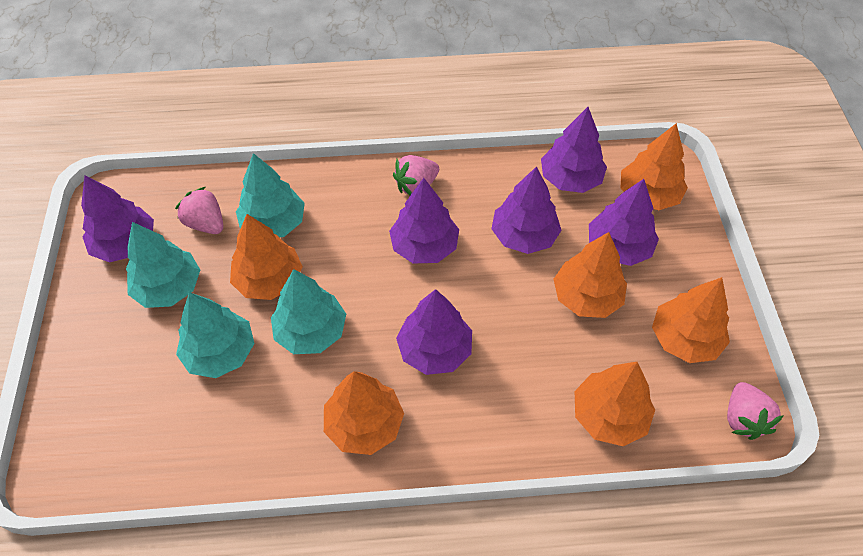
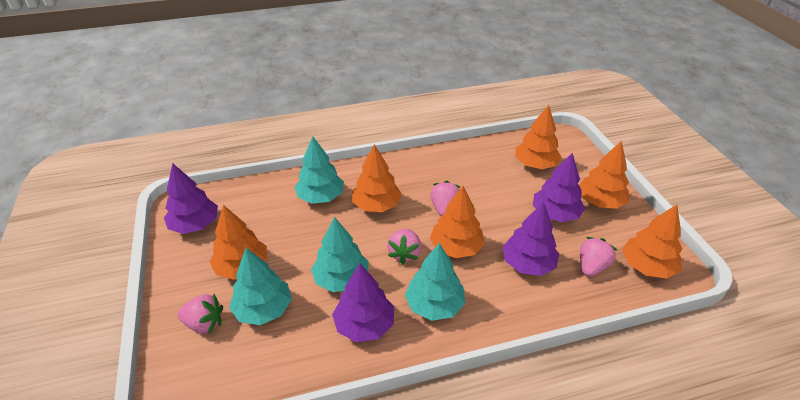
pink strawberry: [175,187,223,234] [393,155,439,195] [727,382,784,440] = 3 -> [177,294,223,334] [387,229,421,265] [430,181,461,216] [580,237,617,277] = 4
purple tree: [81,175,154,263] [389,178,459,263] [396,289,472,375] [491,166,561,254] [541,107,607,193] [589,179,659,266] = 6 -> [164,163,218,234] [332,263,394,342] [502,202,559,276] [533,153,585,222] = 4

